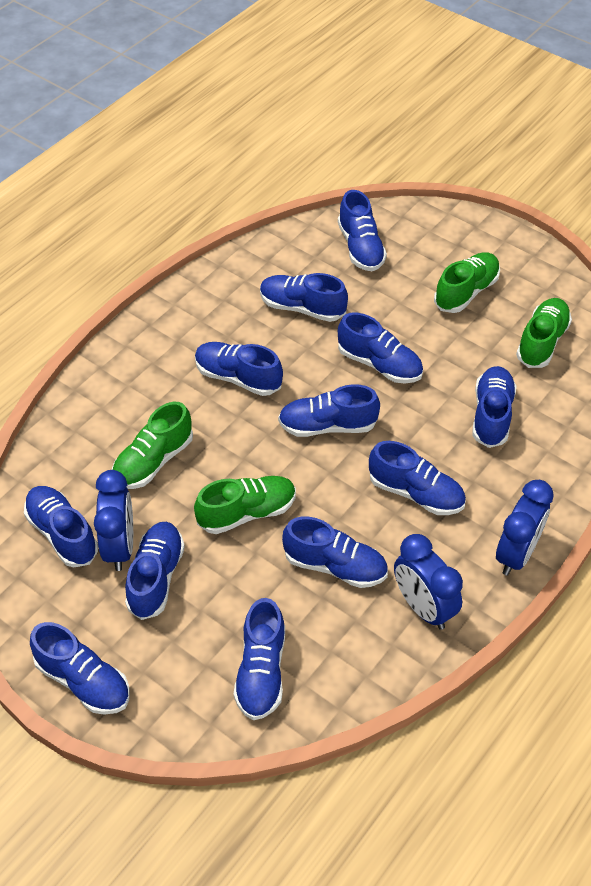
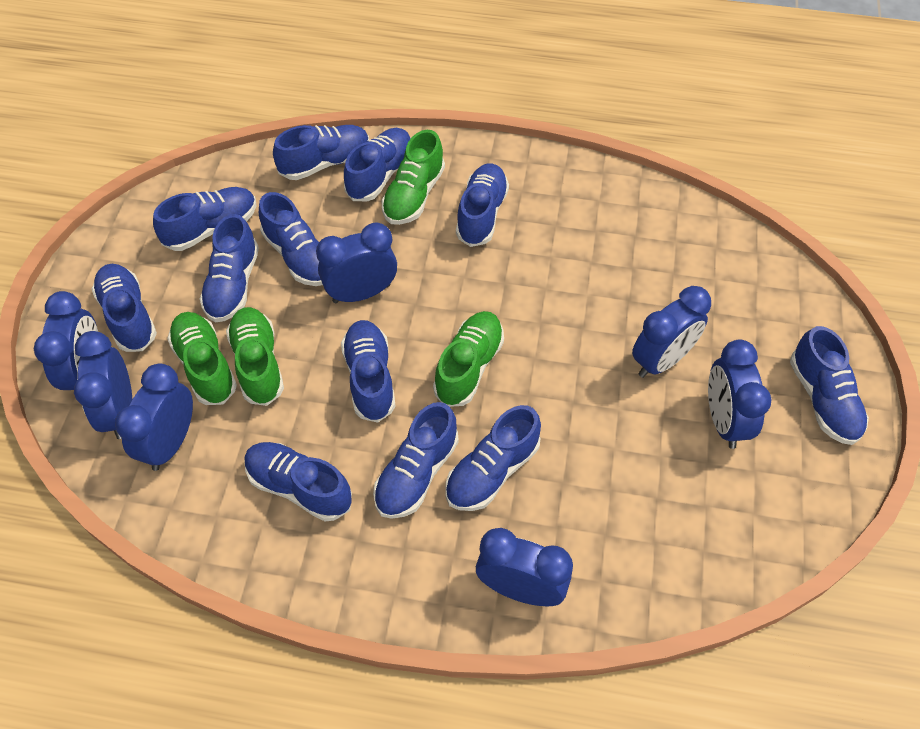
blue clock: [94,470,133,571] [394,534,463,630] [496,480,554,576] = 3 -> [34,291,98,390] [74,331,133,439] [115,364,193,471] [316,223,397,303] [476,528,573,606] [632,286,711,378] [708,340,772,449] = 7

